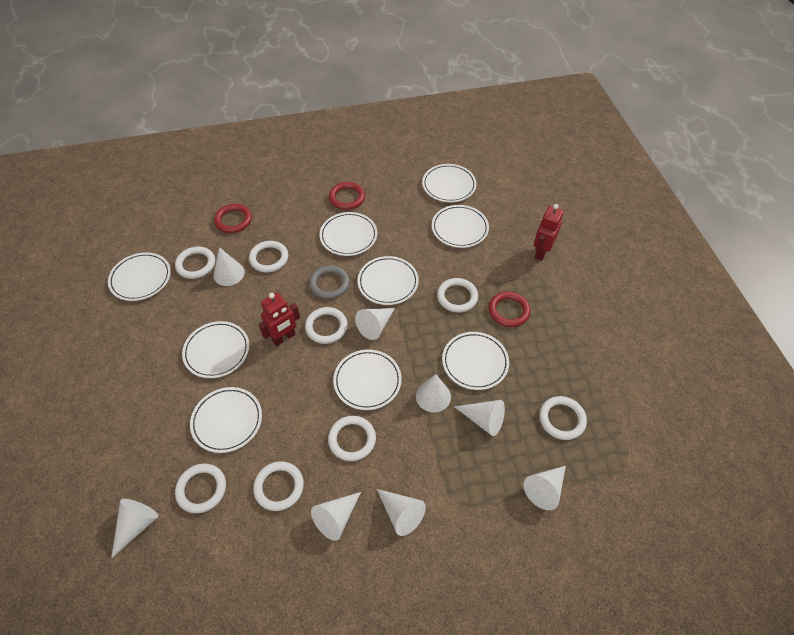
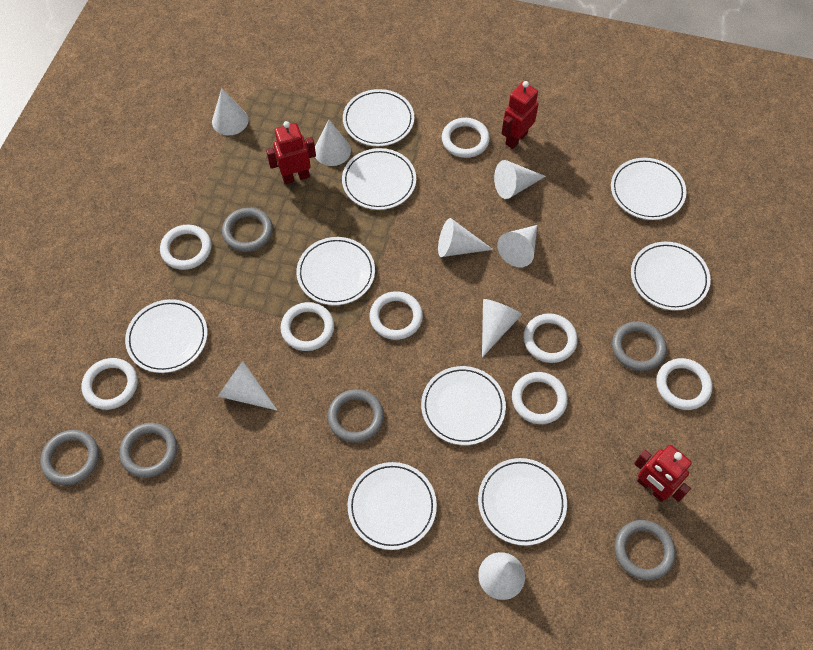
grey ring: [309,265,350,299] = 1 -> [40,430,99,485] [119,423,177,478] [222,208,273,252] [328,389,384,443] [612,321,667,371] [615,520,675,580] = 6
red ring: [214,204,252,233] [329,182,365,210] [488,292,530,327] = 3 -> none = 0
red robot: [258,292,300,346] [534,204,564,261] = 2 -> [266,121,316,184] [502,81,539,149] [634,445,692,502] = 3

